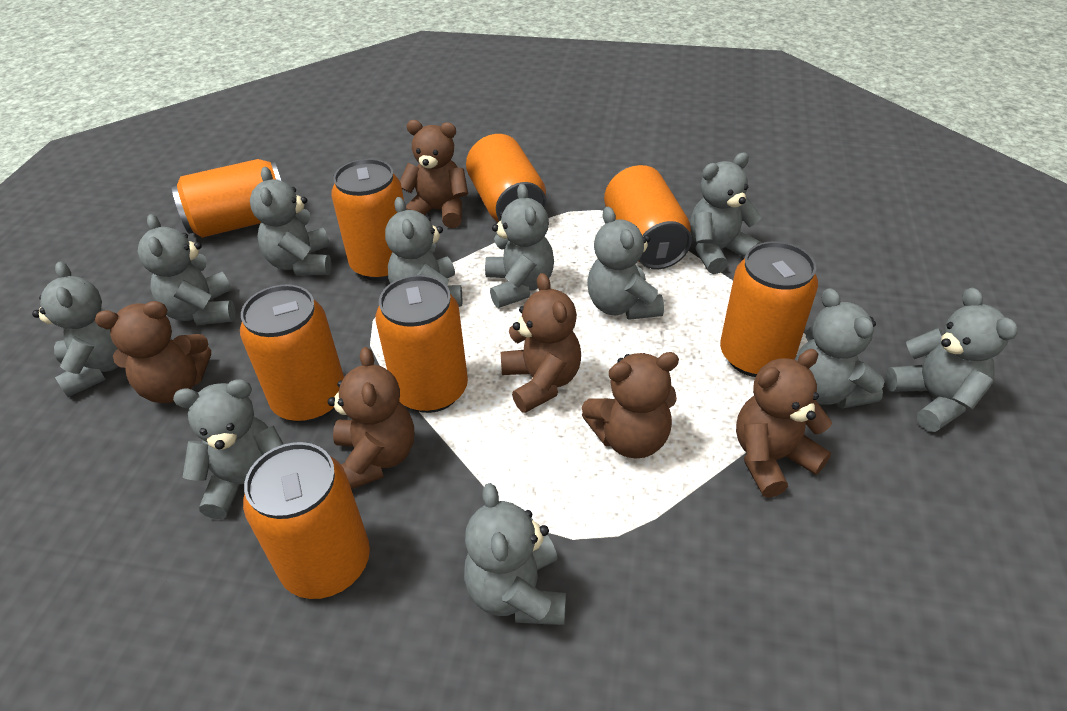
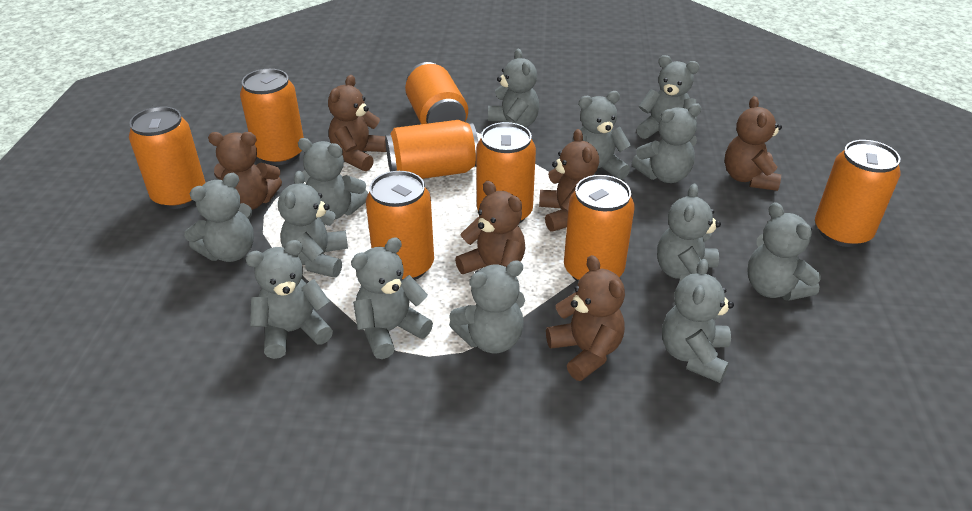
grey teddy bear: [32,261,119,397] [137,214,236,325] [173,379,284,519] [250,167,332,275] [385,197,462,307] [464,483,566,625] [485,184,554,308] [587,207,664,320] [690,153,762,274] [795,288,885,409] [885,287,1017,432] = 11 -> [184,173,254,262] [245,240,333,359] [278,171,348,278] [298,138,368,219] [351,237,433,359] [449,260,525,353] [488,49,539,128] [573,91,631,180] [632,103,702,183] [636,55,700,139] [657,184,721,282] [662,259,734,383] [748,202,821,301] = 13

